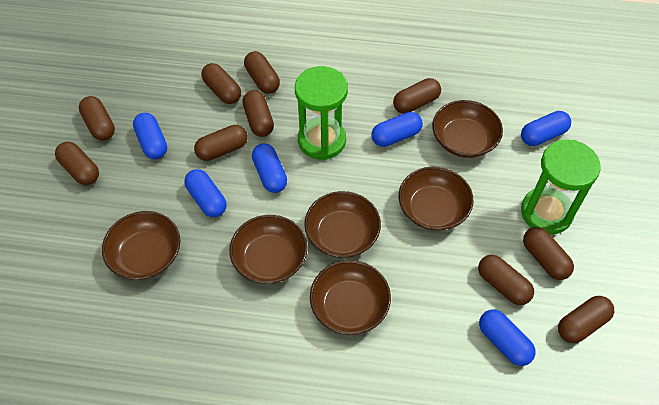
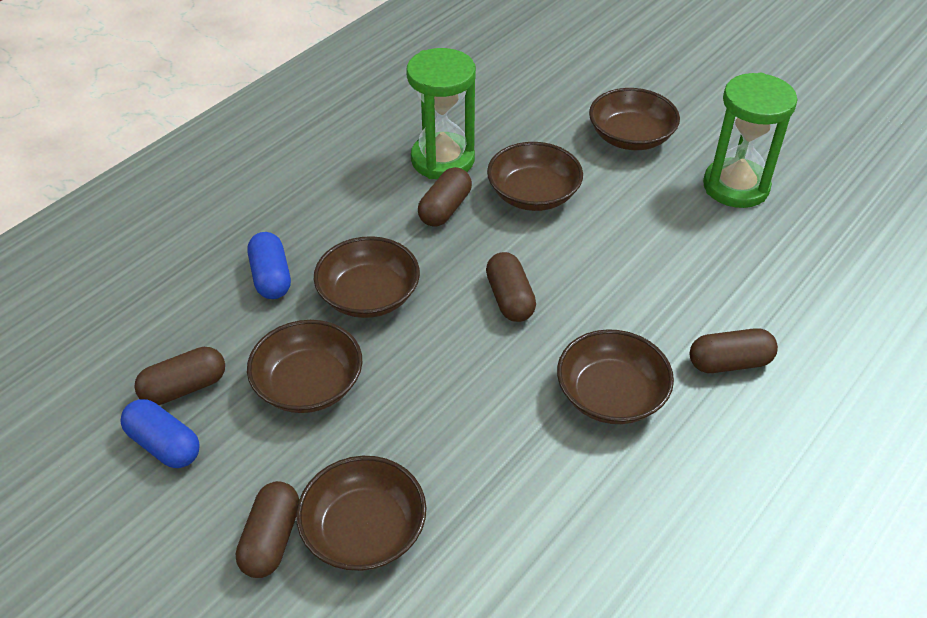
blue capsule: [133,113,167,159] [184,169,227,217] [252,143,287,193] [371,112,423,147] [479,309,536,366] [521,111,571,146] = 6 -> [120,399,200,468] [248,232,291,299] = 2
brown capsule: [55,142,99,185] [79,96,115,141] [194,125,248,161] [201,63,241,104] [242,90,274,137] [244,51,280,94] [393,78,441,114] [478,255,534,305] [523,227,574,280] [558,296,614,343] = 10 -> [134,347,225,405] [236,481,299,578] [418,167,472,227] [486,252,536,322] [690,328,778,373] = 5

